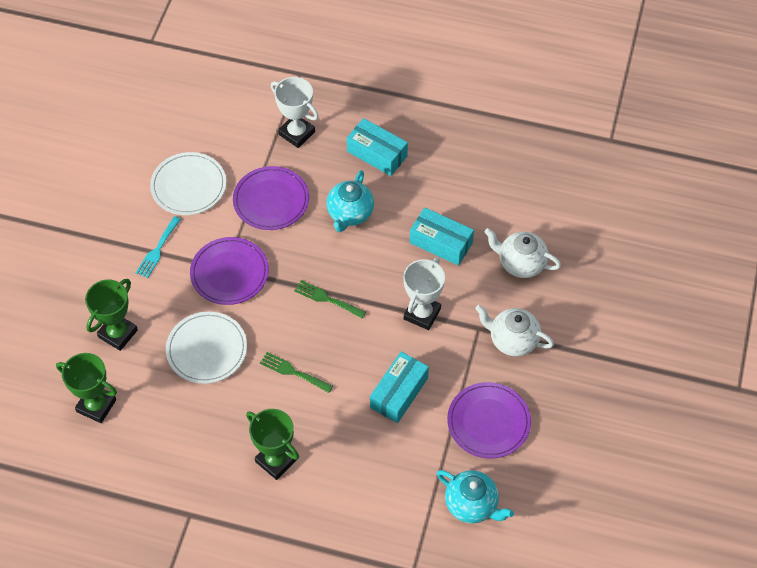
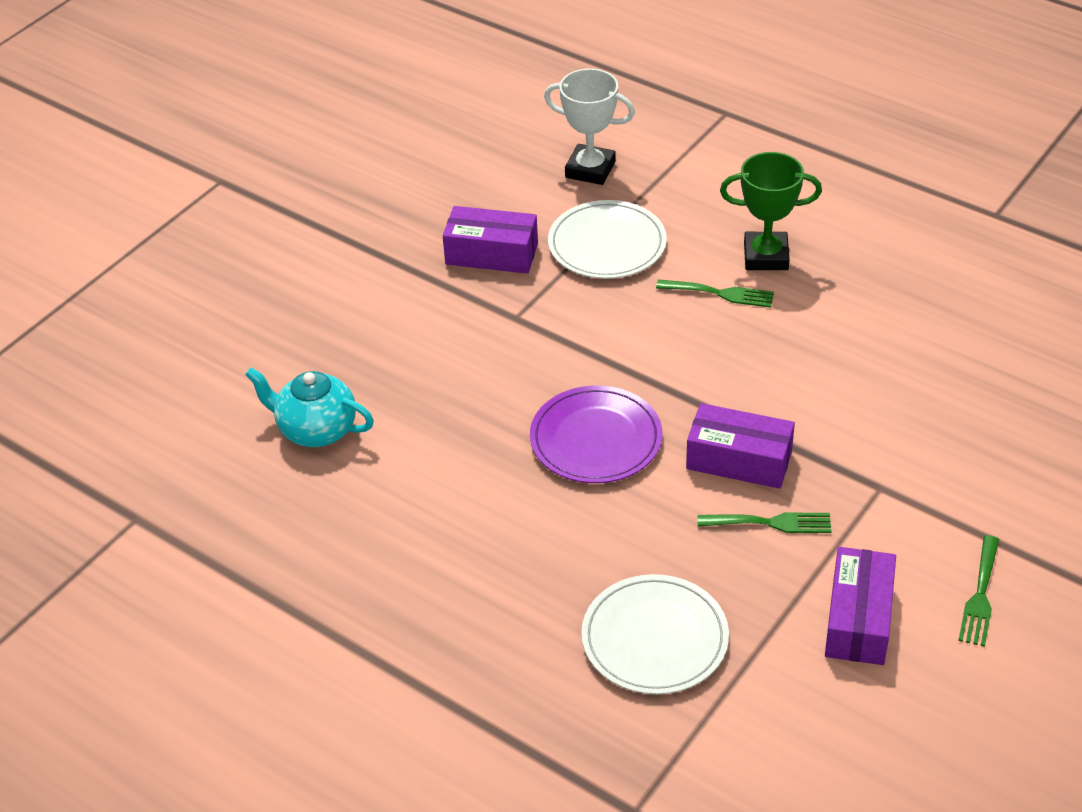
green fork: [260,352,333,393] [294,280,366,318] = 2 -> [656,280,774,308] [698,512,832,533] [958,535,999,647] = 3
green trophy: [56,353,117,423] [85,279,138,351] [246,409,299,480] = 3 -> [720,152,822,270] = 1
purple box: none = 0 -> [443,206,538,274] [686,403,795,489] [825,547,896,665] = 3
purple plate: [190,237,269,305] [233,166,309,230] [447,382,531,459] = 3 -> [530,386,662,483] = 1
turquoise box: [347,118,408,176] [370,352,429,423] [410,207,474,266] = 3 -> none = 0
turquoise fork: [136,216,181,278] = 1 -> none = 0
turquoise teapot: [326,170,374,232] [437,470,514,523] = 2 -> [245,368,374,447] = 1
white teapot: [475,305,554,357] [485,228,561,278] = 2 -> none = 0
white trophy: [271,77,319,148] [403,257,445,330] = 2 -> [544,68,635,185] = 1

